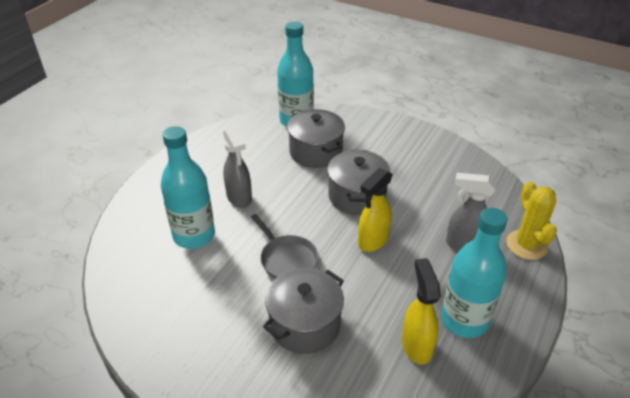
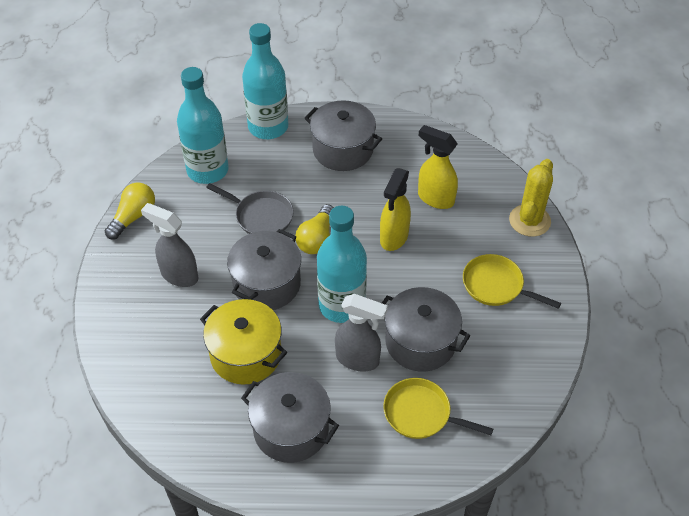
grey pot: [263,268,344,354] [287,109,345,168] [327,150,391,215] = 3 -> [227,229,301,310] [241,372,339,463] [304,100,382,171] [382,287,470,372] = 4
yellow light bulb: none = 0 -> [105,183,155,240] [295,204,334,254] = 2
yellow pan: none = 0 -> [383,378,493,439] [463,254,561,309] = 2
yellow pot: none = 0 -> [200,299,287,385] = 1

